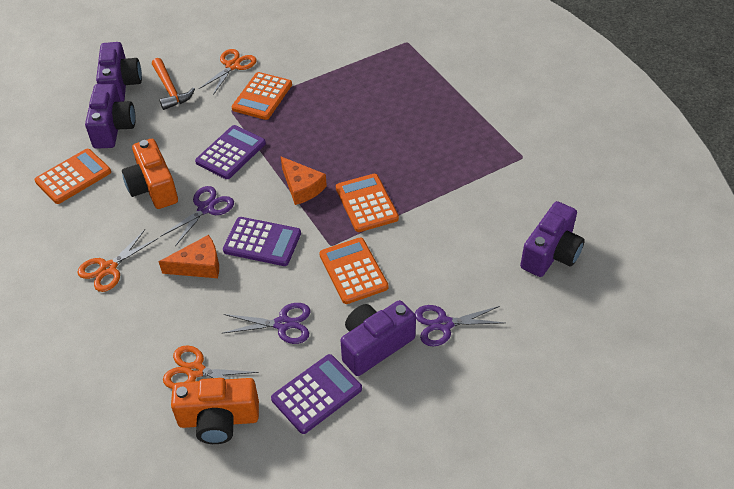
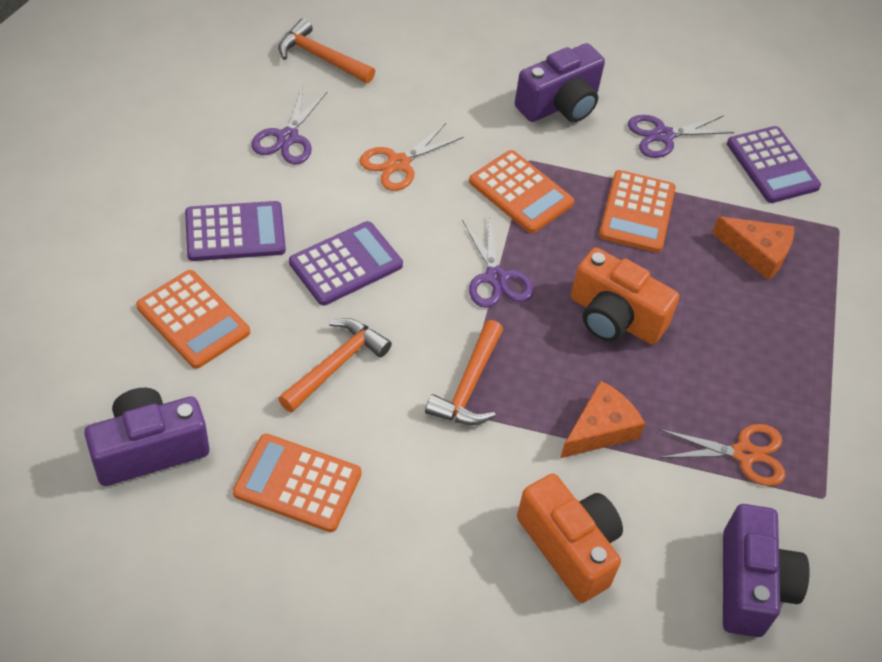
orange hammer: [152,58,195,110] = 1 -> [278,18,375,83] [278,318,392,413] [425,320,503,425] = 3
orange scissors: [77,230,158,292] [163,345,259,389] [199,49,257,95] = 3 -> [359,123,464,191] [659,424,785,486] = 2
purple camera: [85,83,136,149] [96,42,142,102] [341,300,416,376] [520,201,585,277] = 4 -> [84,388,209,486] [515,43,605,122] [723,504,810,637] = 3

